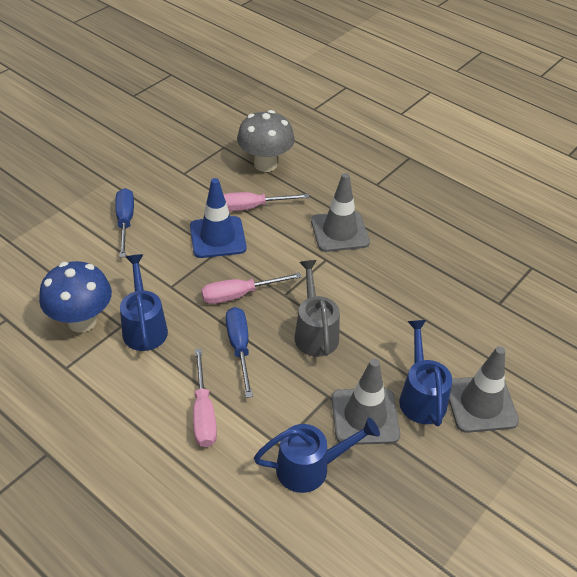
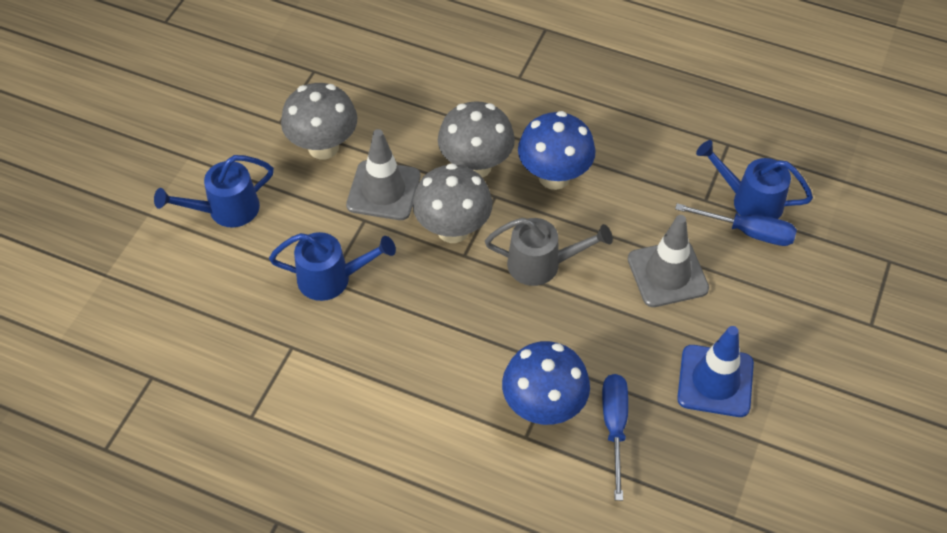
blue mushroom: [39,261,112,332] = 1 -> [502,341,590,425] [518,111,596,190] = 2
grey mushroom: [237,110,295,172] = 1 -> [281,83,357,160] [413,163,492,243] [438,101,515,178] = 3
grey traffic cone: [311,173,370,252] [332,359,400,445] [449,346,519,433] = 3 -> [346,129,420,220] [628,215,709,307] = 2
pink screwdriver: [193,349,217,447] [201,273,302,304] [223,192,310,212] = 3 -> none = 0

